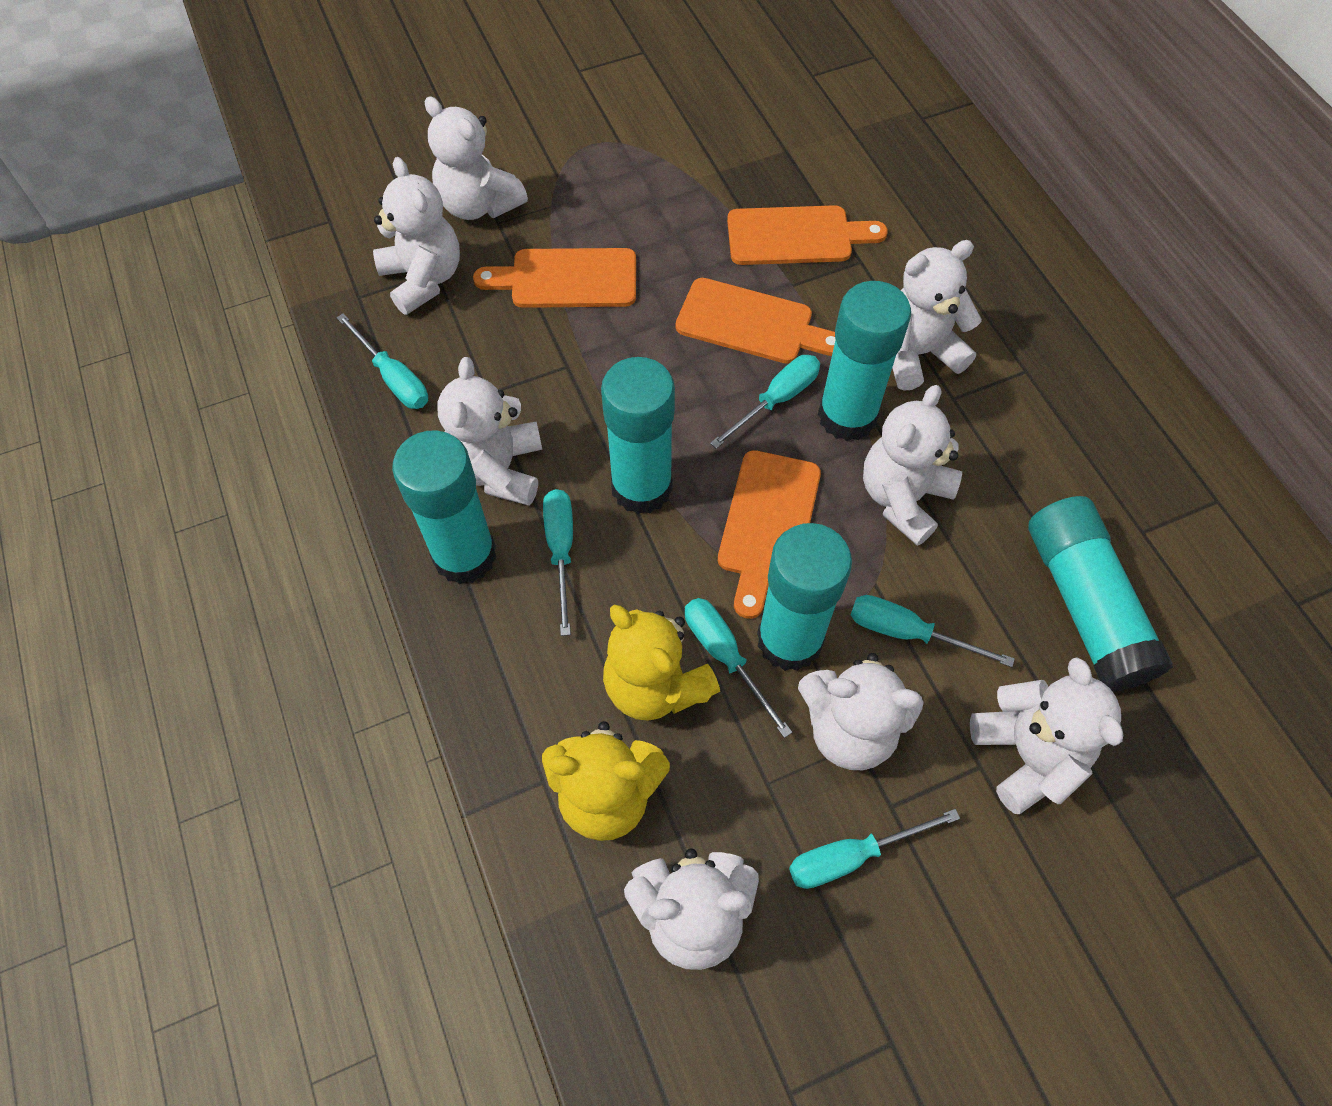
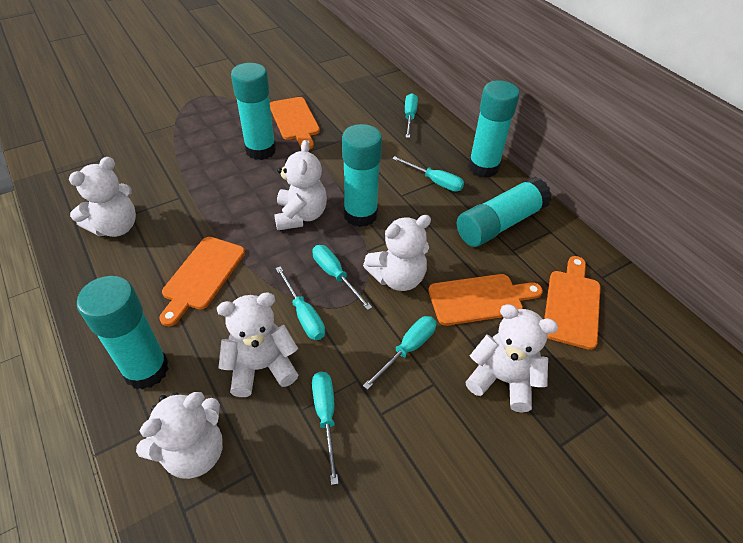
white teddy bear: [373,157,460,315] [424,96,528,220] [437,357,542,506] [624,848,759,970] [798,653,924,770] [863,385,962,546] [892,240,982,391] [970,657,1123,814] = 8 -> [69,157,136,237] [136,392,223,479] [217,292,298,397] [274,140,327,230] [363,215,431,291] [466,304,558,412] = 6
yellow teddy bear: [542,721,670,841] [603,605,720,721] = 2 -> none = 0

